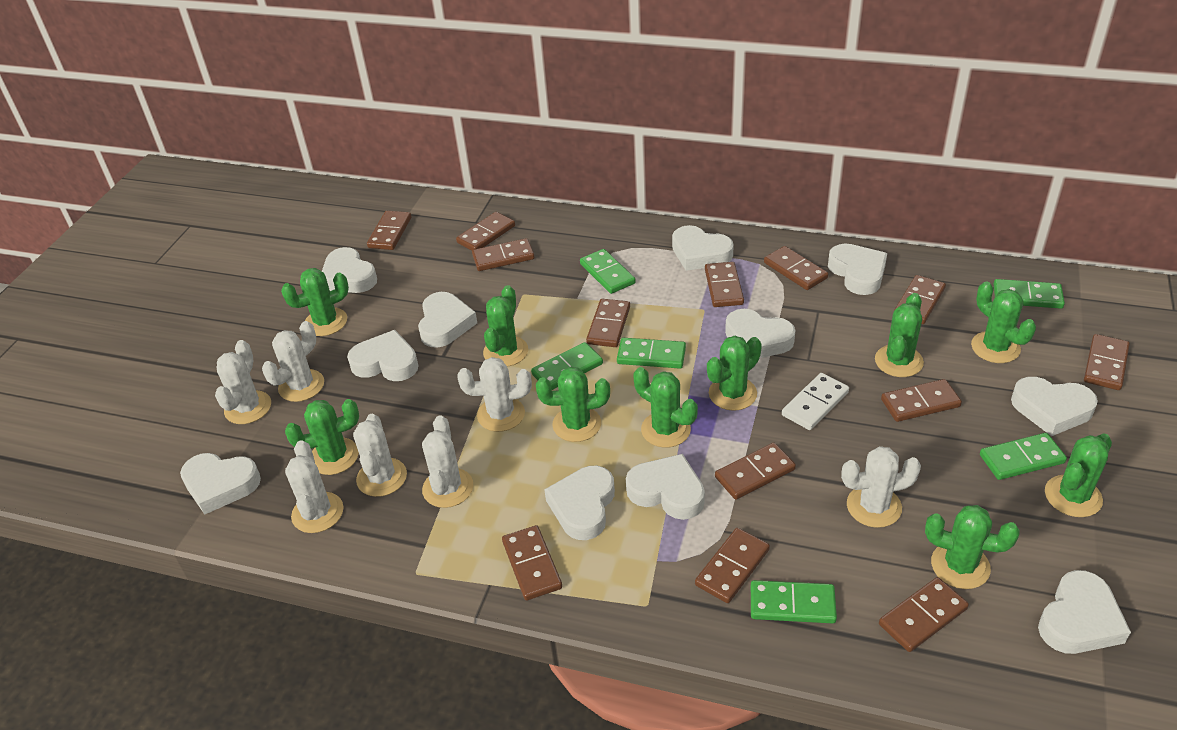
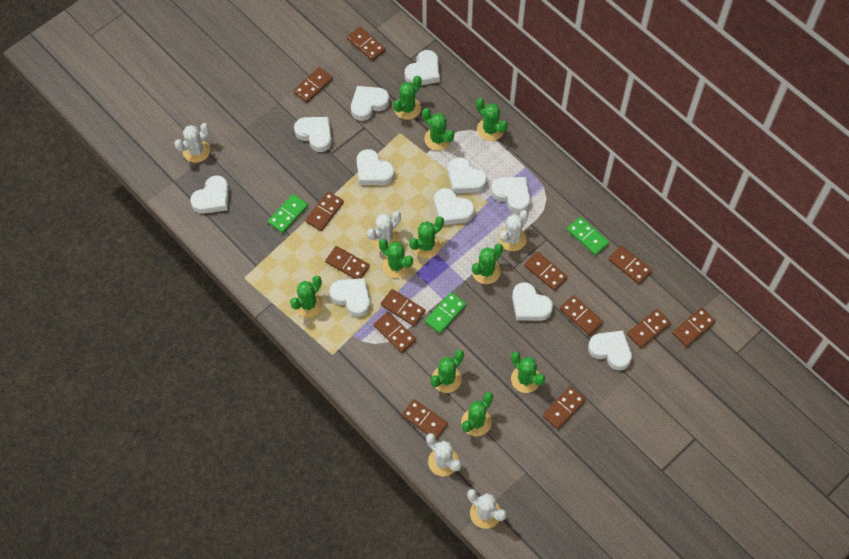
green domino: [531,342,603,390] [580,249,636,294] [617,338,686,369] [751,580,837,623] [980,433,1067,480] [993,279,1065,309] = 6 -> [268,194,308,233] [425,292,466,334] [567,217,609,256] = 3
white cactus: [215,340,271,424] [262,321,324,402] [285,440,343,533] [353,413,407,497] [422,415,473,508] [457,357,532,432] [841,446,921,528] = 7 -> [174,123,210,163] [367,211,401,250] [426,433,462,476] [467,489,507,529] [498,210,529,251] = 5
white domino: [782,373,849,430] = 1 -> none = 0

